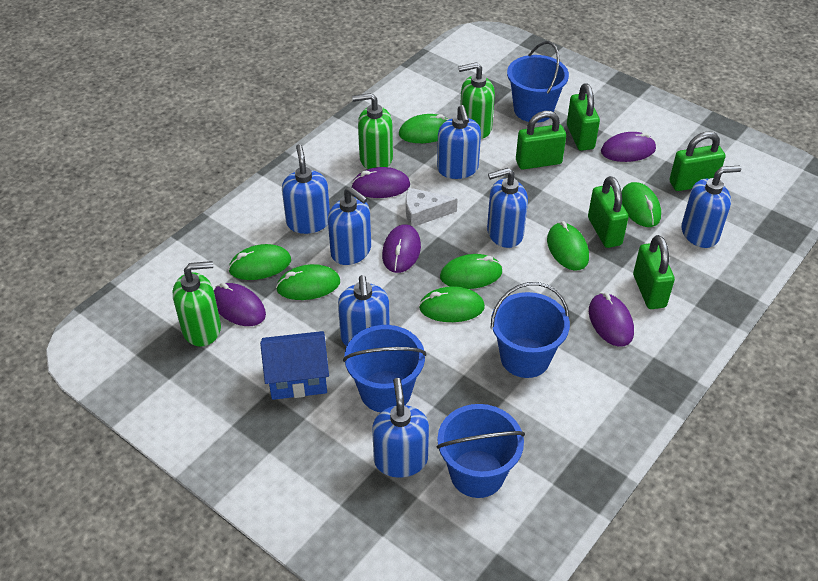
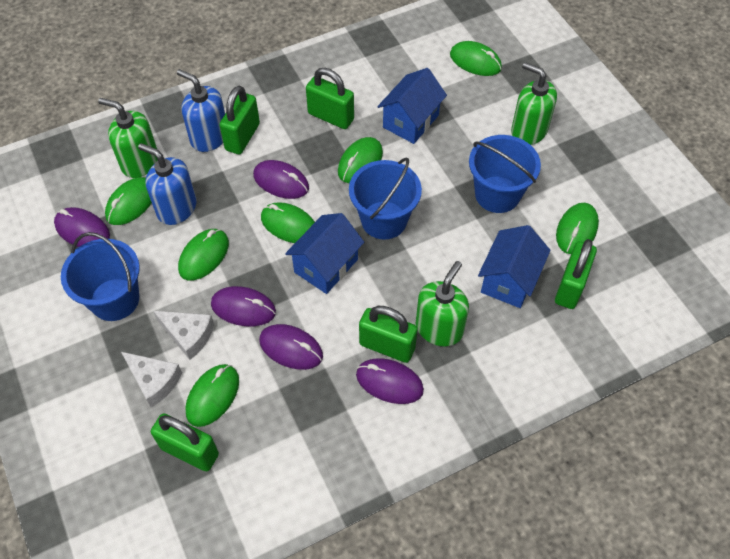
blue bucket: [343,325,426,412] [436,404,525,498] [491,282,570,378] [507,41,569,123] = 4 -> [61,232,140,321] [349,158,422,240] [469,135,541,213] = 3
blue house: [260,331,329,400] = 1 -> [285,213,364,294] [377,68,447,144] [478,225,550,308] = 3
blue soap dispenser: [282,144,330,234] [328,187,371,265] [338,275,390,346] [372,378,429,478] [437,105,481,179] [487,168,528,248] [681,165,742,248] = 7 -> [138,143,197,225] [177,69,225,152] = 2
white cheese: [406,188,458,227] = 1 -> [121,352,182,407] [153,311,214,360] = 2

